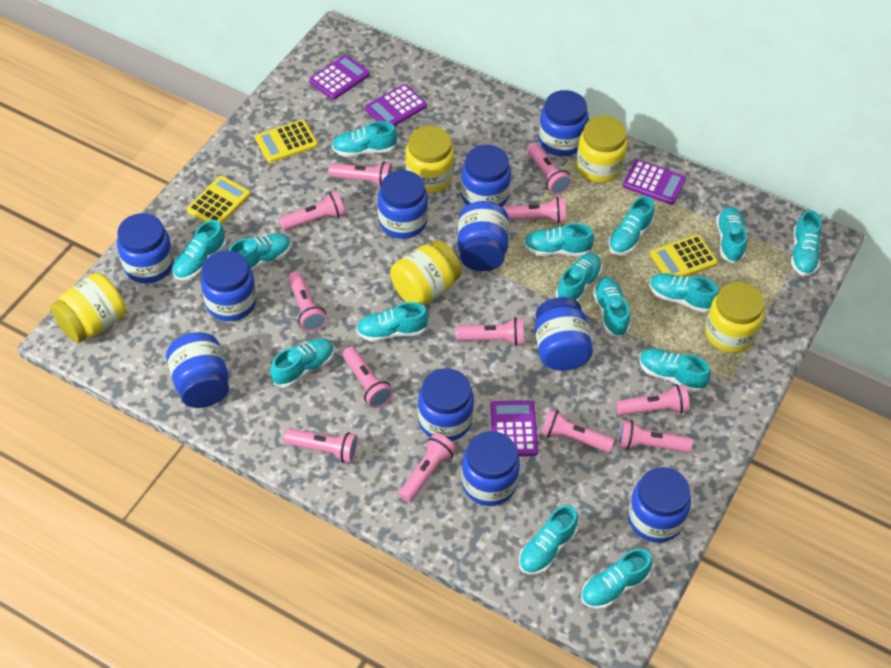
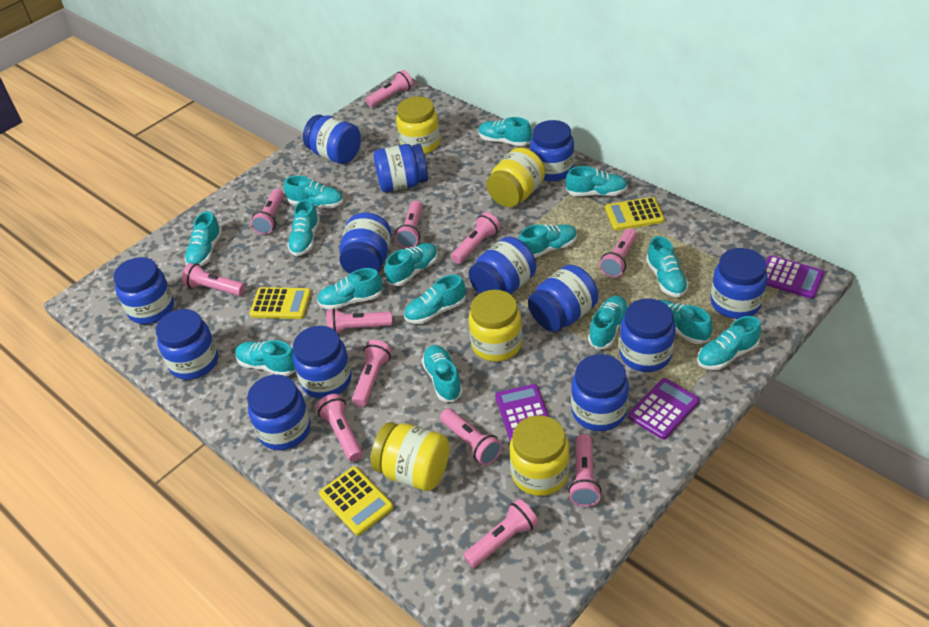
blue jar: [117,213,174,283] [166,332,229,408] [201,250,257,321] [378,170,428,239] [418,368,474,441] [458,201,509,271] [461,145,511,207] [461,431,520,506] [535,297,593,371] [539,90,589,156] [628,467,691,543] = 11 -> [113,257,174,324] [156,309,218,380] [247,375,311,450] [293,326,352,399] [303,115,361,164] [339,213,391,274] [374,144,428,192] [469,237,536,294] [528,265,598,332] [530,120,574,181] [571,354,629,431] [619,298,675,372] [710,248,767,319] = 13
purple calculator: [309,55,370,100] [365,84,427,126] [490,400,538,456] [623,159,686,205] = 4 -> [495,384,549,442] [628,378,700,440] [766,255,825,299] = 3

